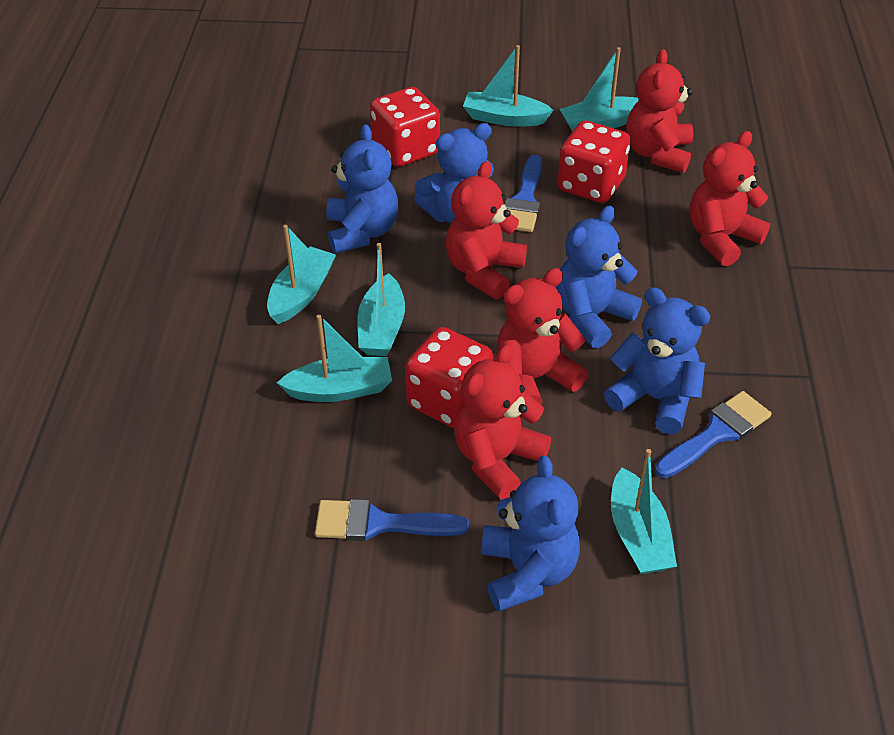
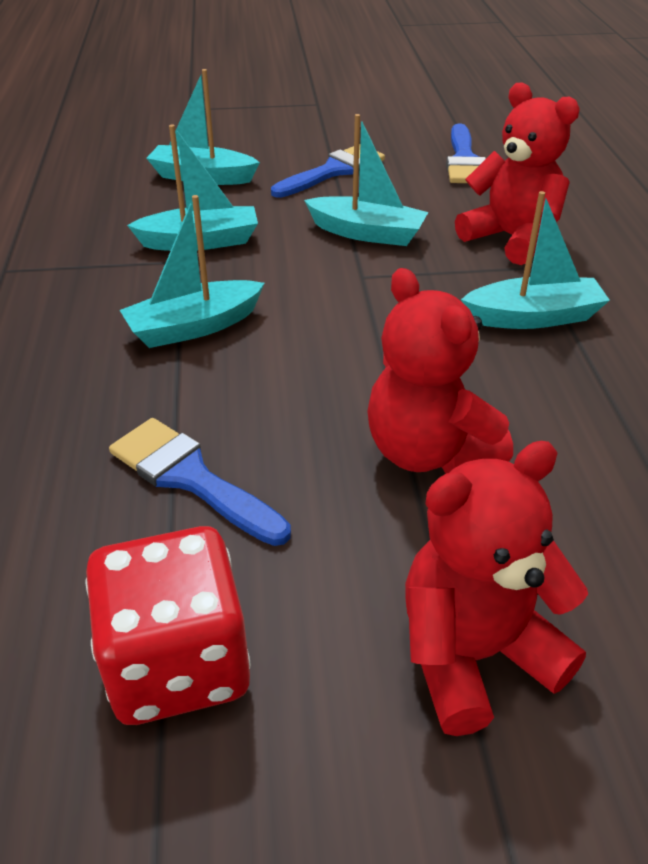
blue teddy bear: [326,124,399,253] [414,123,494,224] [481,455,580,612] [556,206,642,348] [604,287,710,435] = 5 -> none = 0
red dice: [370,87,440,167] [405,327,493,428] [558,121,631,203] = 3 -> [86,526,251,725] = 1
red teddy bear: [446,161,527,299] [454,344,551,500] [497,268,588,404] [626,49,693,173] [690,131,770,266] = 5 -> [367,268,513,474] [405,441,588,736] [455,82,580,265] = 3
turquoise boat: [267,225,336,324] [277,315,392,402] [358,243,405,356] [463,45,554,127] [560,47,639,131] [611,449,677,574] = 6 -> [120,195,265,348] [127,124,258,251] [146,69,260,185] [304,114,428,246] [461,191,610,329] = 5

